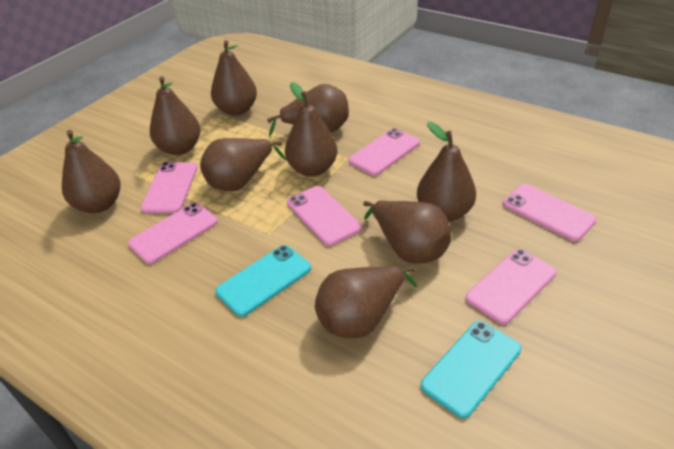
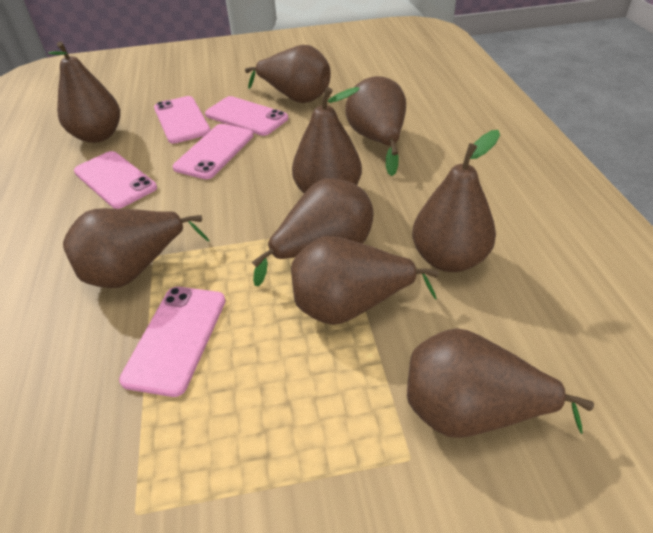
pink phone: [128,203,218,264] [141,162,198,213] [287,186,362,246] [349,128,420,176] [466,249,557,324] [503,184,597,242] = 6 -> [74,151,157,209] [119,287,226,397] [154,96,211,144] [173,124,254,179] [205,96,288,136] = 5
turquoise phone: [215,245,311,317] [421,321,521,418] = 2 -> none = 0

